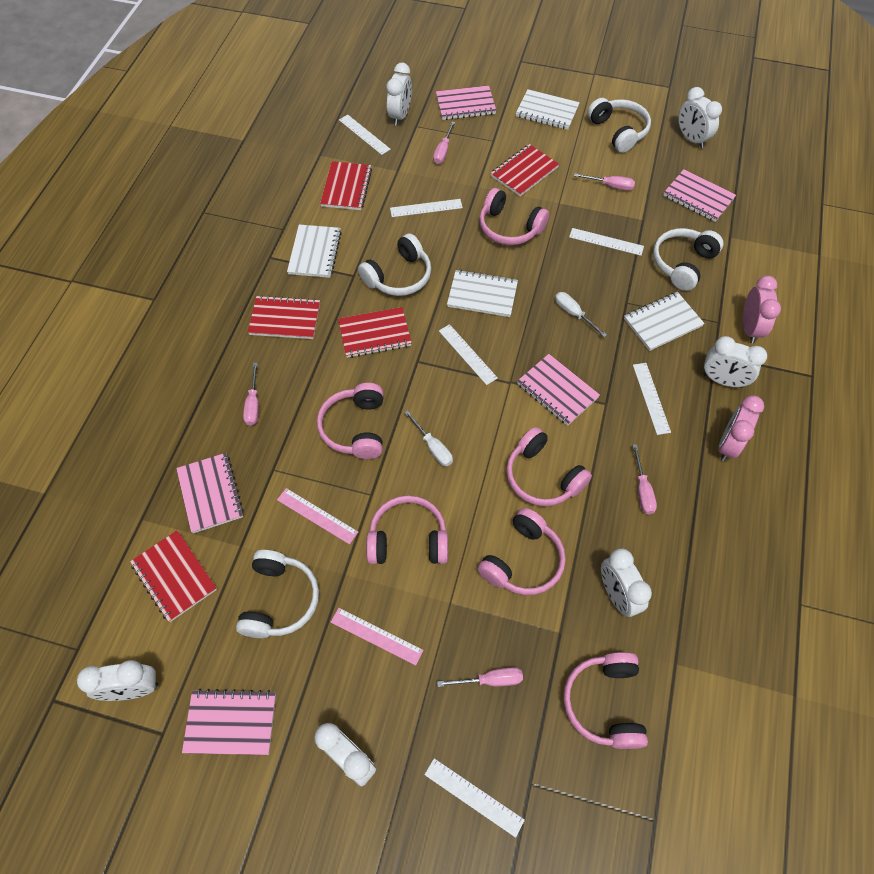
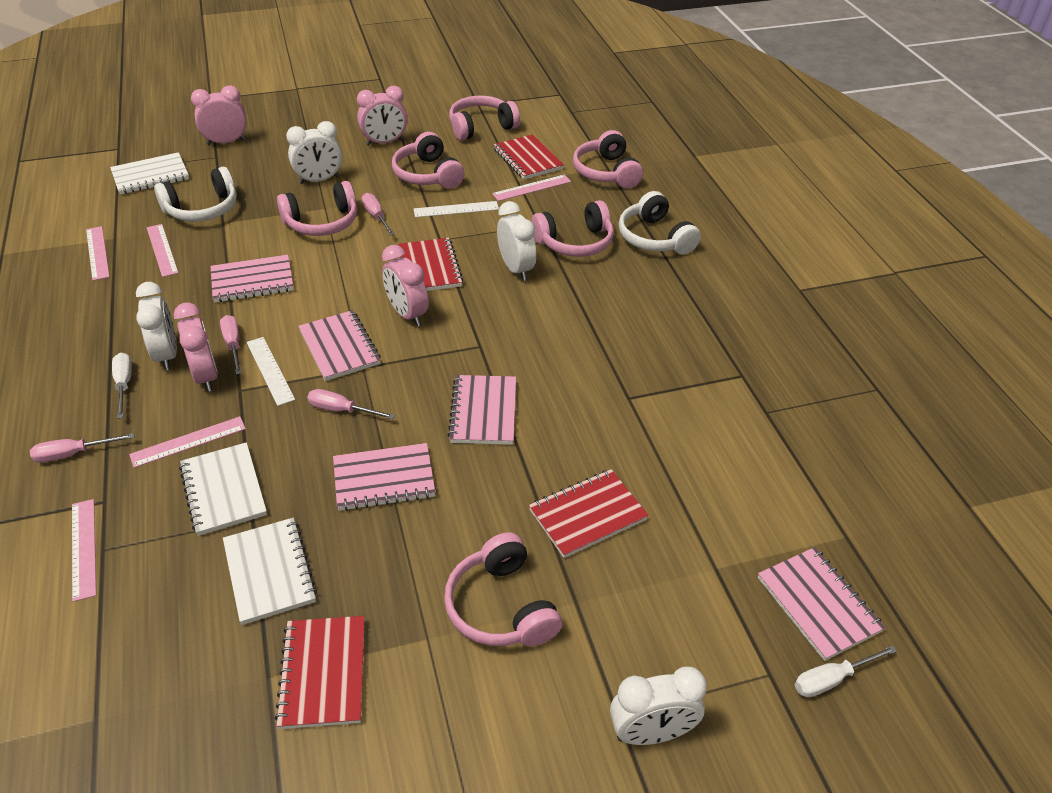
pink clock: [718,395,764,461] [743,276,781,344] = 2 -> [174,302,218,392] [191,86,247,145] [357,86,407,146] [382,245,429,326] = 4
pink ruler: [277,488,358,545] [331,608,423,665] = 2 -> [72,499,96,602] [86,226,110,281] [129,416,246,468] [147,224,179,277] [492,175,571,201] = 5
pink screwdriver: [243,363,259,426] [433,122,455,164] [437,667,523,687] [574,173,635,190] [633,444,657,514] = 5 -> [30,433,134,463] [220,315,242,375] [307,389,395,419] [361,193,395,235] = 4
red notebook: [130,530,217,622] [248,295,320,339] [320,161,372,210] [338,307,412,358] [491,144,559,196] = 5 -> [275,616,365,729] [398,238,463,291] [493,134,564,179] [529,469,649,558] = 4
white clock: [77,660,158,701] [315,723,376,787] [387,63,412,126] [601,548,652,617] [678,87,722,148] [703,336,767,388] = 6 -> [136,282,177,370] [286,121,342,184] [497,201,536,281] [610,666,707,745] = 4
white headphones: [236,550,319,638] [358,233,431,296] [587,98,651,153] [653,228,723,291] = 4 -> [154,167,237,222] [619,191,701,254] = 2
white notebook: [287,224,342,278] [447,270,518,317] [516,89,580,130] [624,292,705,351] = 4 -> [110,152,189,194] [179,442,267,536] [223,518,317,625] = 3
white ruler: [339,115,391,155] [390,199,463,217] [424,758,525,838] [439,324,498,385] [569,228,644,256] [633,363,671,435] = 6 -> [247,337,295,406] [414,201,499,217] = 2

